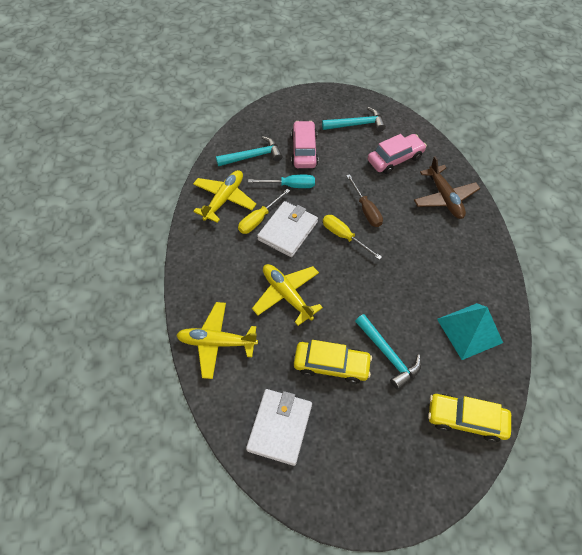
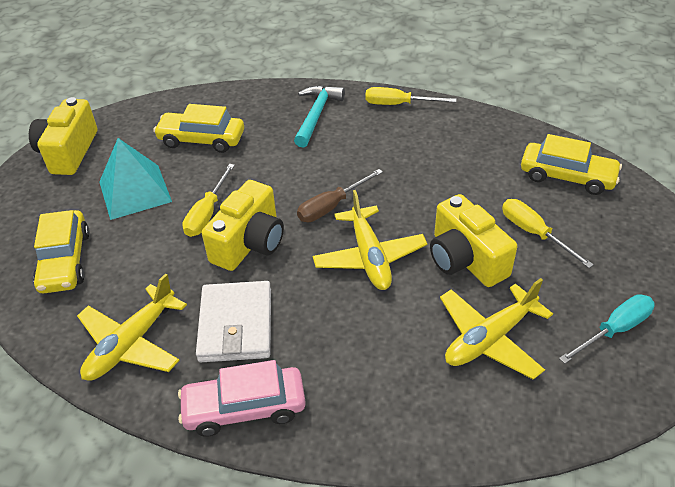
brown plane: [414,156,480,219] = 1 -> none = 0
pink car: [291,121,318,168] [368,134,427,174] = 2 -> [178,360,306,437] = 1
turquoise hammer: [216,136,283,166] [322,107,386,132] [355,314,421,390] = 3 -> [294,85,345,147] = 1
white wallet: [246,389,312,466] [257,201,318,257] = 2 -> [196,281,271,362] = 1
yellow camera: none = 0 -> [29,97,98,175] [202,180,284,271] [430,194,517,287] = 3
yellow car: [294,340,372,384] [428,394,511,442] = 2 -> [33,210,90,293] [153,104,244,153] [521,134,622,195] = 3
yellow screwdriver: [238,189,290,234] [323,215,382,260] = 2 -> [182,164,235,237] [365,87,457,105] [502,199,594,268] = 3

